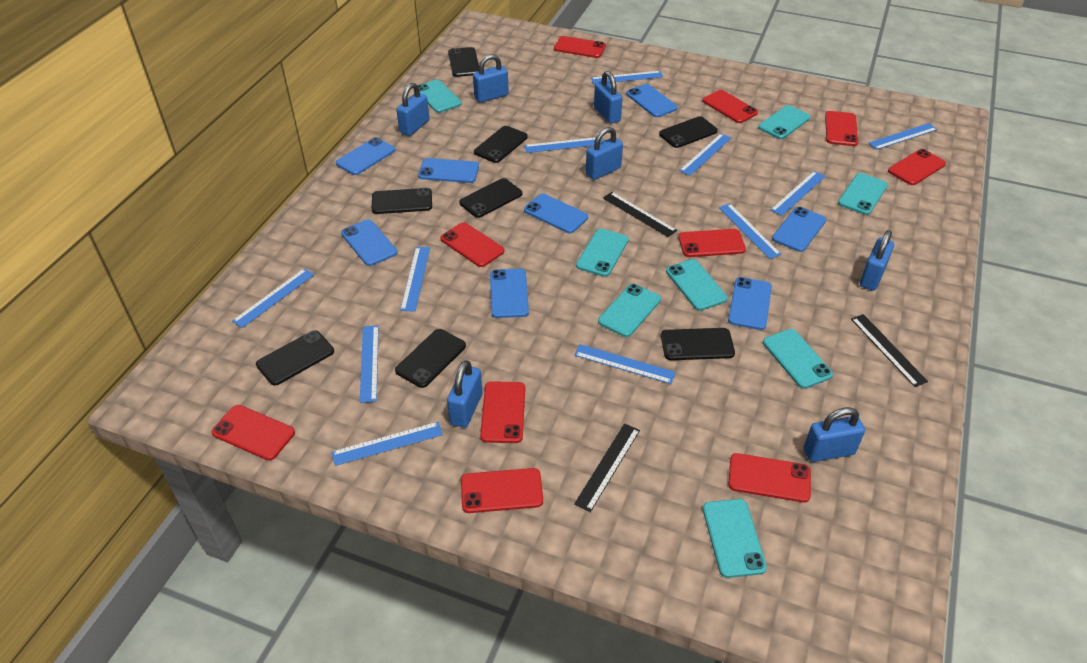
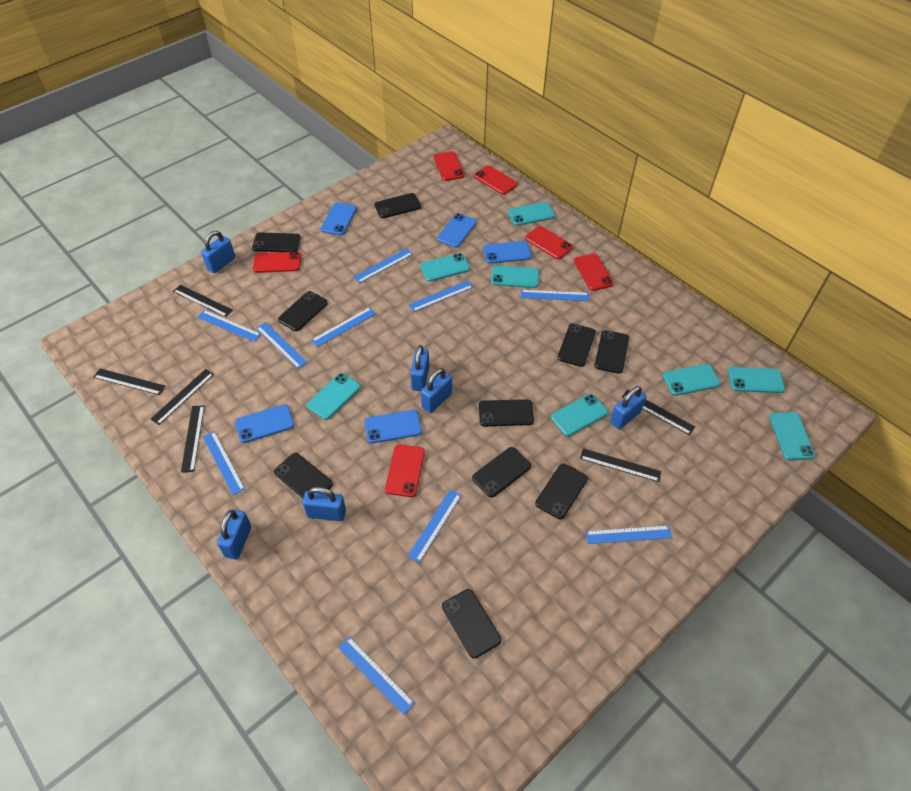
black phone: [256,330,334,386] [372,188,432,214] [395,329,466,388] [448,47,479,77] [459,178,522,218] [474,126,528,163] [659,116,718,148] [661,328,735,360] = 8 -> [252,232,301,252] [274,453,333,498] [278,291,328,331] [374,193,421,218] [442,589,501,659] [472,447,531,498] [479,399,534,426] [535,463,588,519] [558,323,596,367] [595,330,629,374] = 10
black ruler: [574,423,640,512] [603,192,677,237] [851,314,928,387] = 3 -> [93,369,165,395] [150,369,214,425] [173,285,233,317] [181,405,205,472] [580,448,661,482] [622,389,695,435] = 6
blue padlock: [396,83,429,136] [447,360,482,428] [473,54,509,103] [586,127,623,180] [594,71,622,124] [804,407,865,462] [860,230,894,291] = 7 -> [201,231,235,273] [217,510,251,560] [302,487,346,521] [410,345,429,391] [421,368,452,413] [610,386,646,429] = 6
blue phone: [336,137,395,175] [341,219,397,266] [418,158,479,183] [490,269,529,318] [524,194,588,233] [626,84,678,117] [728,277,772,330] [772,207,826,252] = 8 -> [235,404,294,443] [321,202,357,236] [365,410,422,443] [437,213,477,248] [483,241,531,264] = 5
blue ruler: [232,268,314,328] [332,422,443,466] [360,325,379,403] [400,247,430,312] [524,137,603,153] [574,344,676,384] [591,71,663,84] [679,133,731,176] [719,203,782,259] [770,171,825,216] [869,123,938,150] = 11 -> [197,310,261,342] [203,431,245,495] [257,322,307,369] [311,307,376,347] [338,637,414,715] [353,248,413,283] [408,490,461,563] [409,280,473,312] [521,290,589,301] [585,525,672,544] = 10
red phone: [212,405,295,460] [440,222,504,267] [461,468,543,513] [480,381,525,443] [554,36,606,58] [678,229,746,257] [702,90,758,123] [728,453,811,503] [825,111,858,146] [888,149,946,185] = 10 -> [253,252,301,273] [385,444,425,497] [433,151,465,181] [474,165,518,195] [525,226,573,259] [574,253,614,291] = 6

